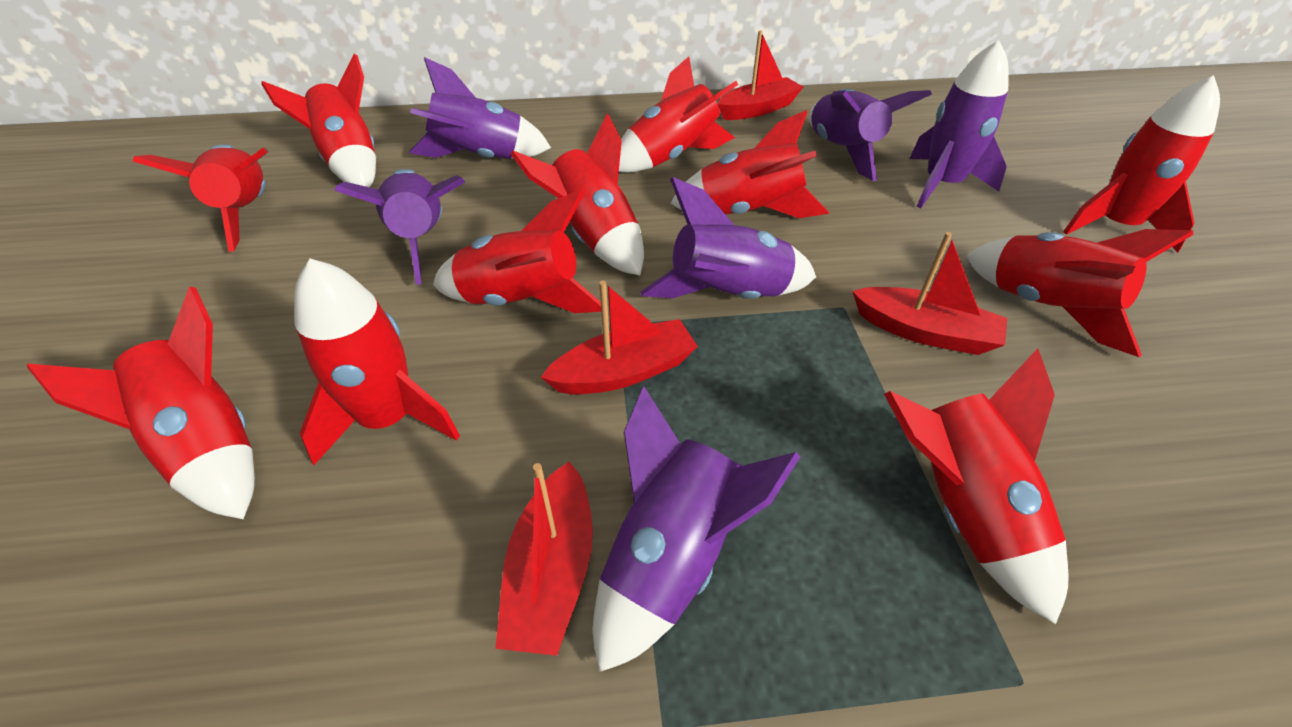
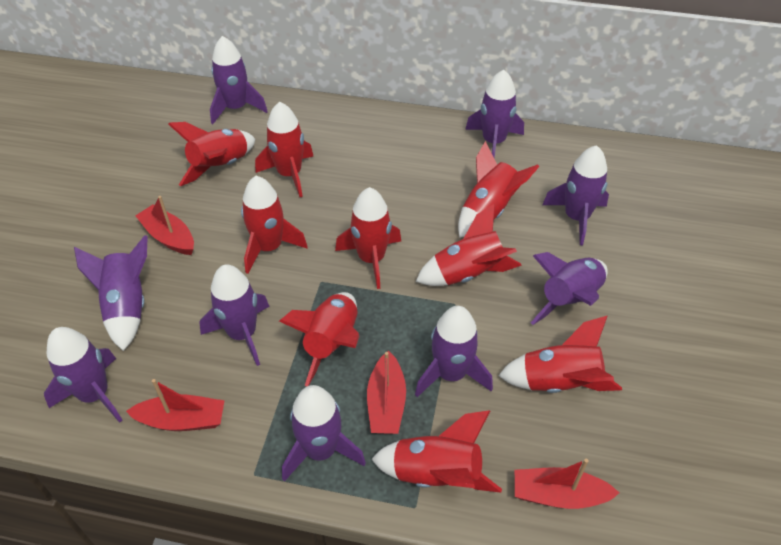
purple rocket: [334,169,465,285] [409,57,551,159] [593,386,801,672] [640,177,816,299] [809,89,932,181] [909,40,1009,208] = 6 -> [44,327,122,423] [74,235,148,351] [199,264,270,366] [210,36,268,124] [282,385,366,482] [415,306,493,397] [465,70,524,158] [531,252,608,325] [543,145,609,245] = 9
red rocket: [27,287,255,519] [133,145,268,252] [261,54,376,187] [294,259,460,465] [433,189,601,313] [510,113,644,275] [619,56,738,173] [670,110,829,218] [884,348,1069,624] [966,229,1193,357] [1063,75,1220,253] = 11 -> [168,122,255,186] [241,176,308,274] [255,102,314,197] [279,292,360,386] [335,187,401,289] [371,410,502,493] [416,204,522,286] [458,141,540,238] [498,316,622,393] = 9

